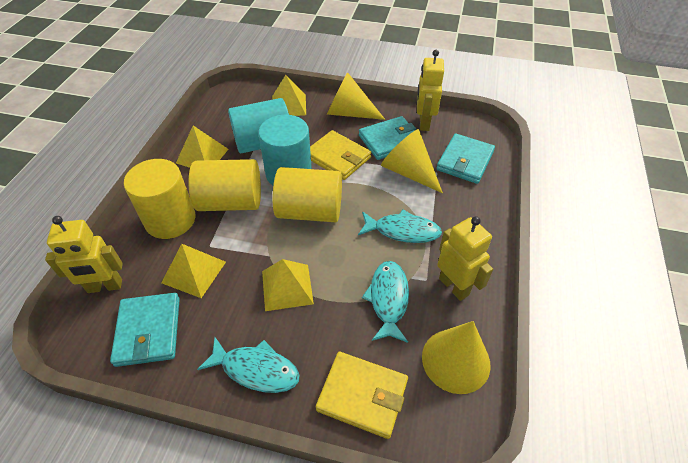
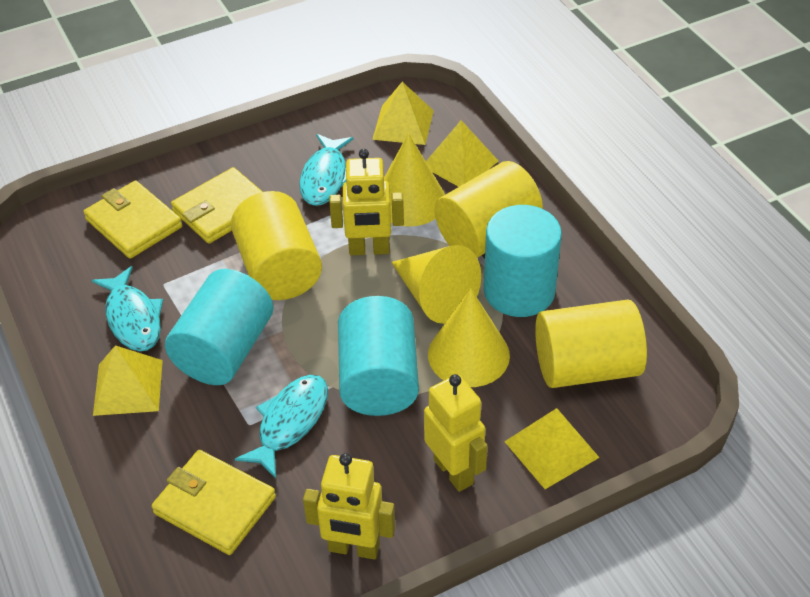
turquoise cylinder: [228,98,289,153] [258,115,312,185] = 2 -> [165,269,273,385] [338,296,419,416] [484,205,562,317] = 3
turquoise wallet: [110,293,180,367] [359,116,416,160] [436,133,495,184] = 3 -> none = 0
yellow wallet: [310,130,371,180] [316,352,408,439] = 2 -> [84,180,182,259] [151,450,276,555] [171,167,263,244] = 3

